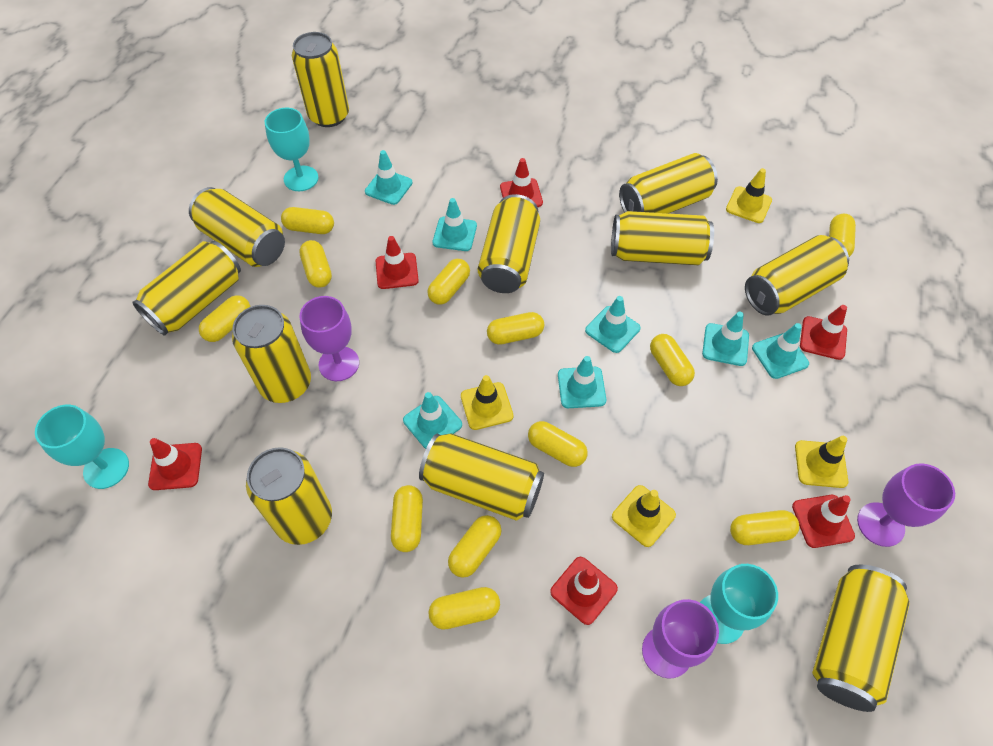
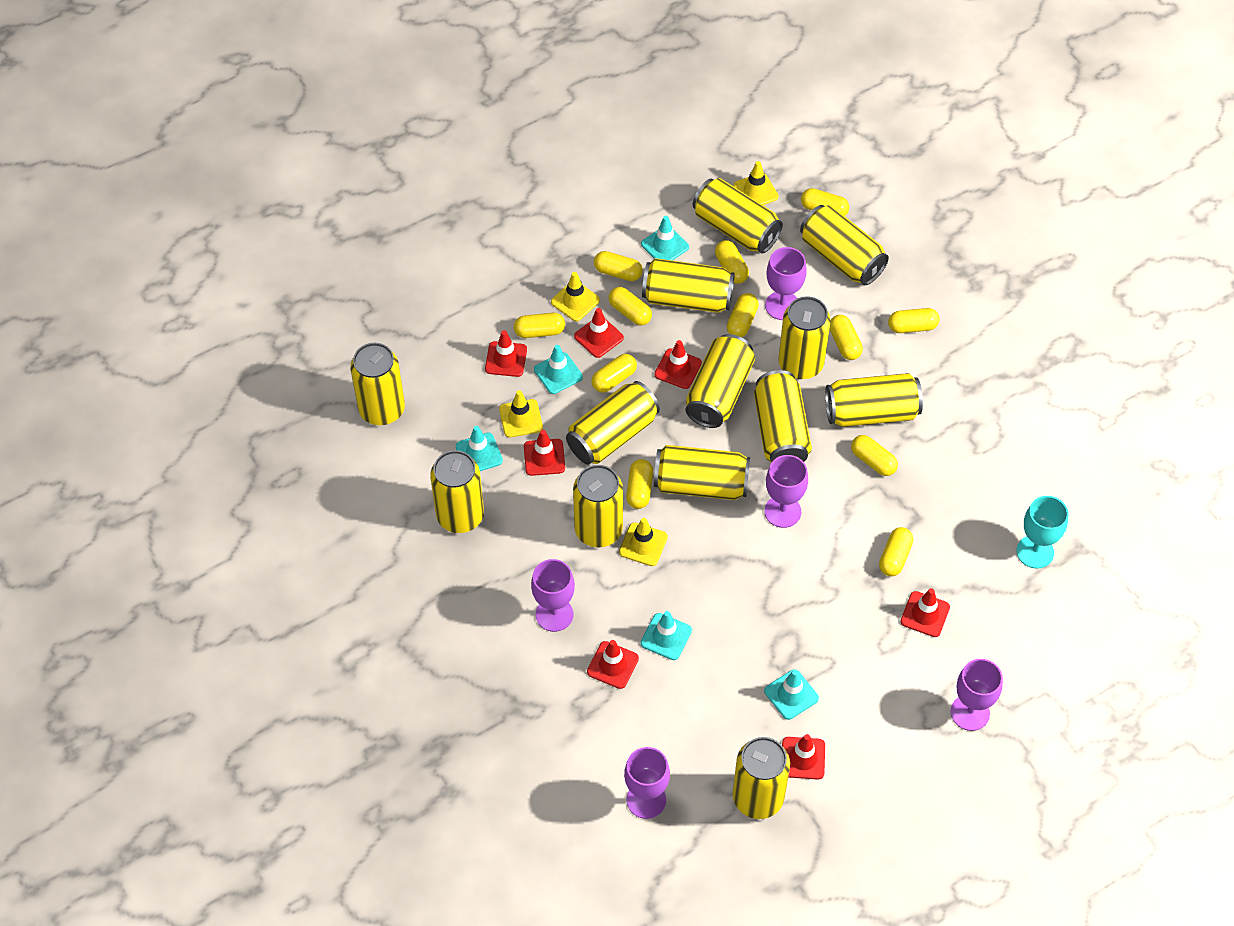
purple goblet: [299,296,359,381] [642,599,719,678] [857,463,955,547] = 3 -> [531,559,575,632] [624,747,670,819] [764,455,808,528] [765,247,806,320] [951,659,1003,731] = 5
red traffic cone: [148,438,202,490] [376,236,419,289] [500,158,543,207] [550,557,618,625] [792,495,855,548] [800,305,847,360] = 6 -> [485,330,527,377] [524,430,565,476] [574,308,624,358] [587,640,639,689] [654,340,702,389] [782,734,825,780] [900,588,950,637] = 7
turquoise goblet: [35,405,129,489] [265,108,318,191] [700,564,778,644] = 3 -> [1017,496,1068,569] = 1
turquoise traffic cone: [365,150,413,205] [403,392,462,449] [433,198,477,251] [558,356,606,408] [585,296,640,353] [702,312,749,366] [752,323,809,379] = 7 -> [456,426,503,471] [534,345,583,394] [641,216,689,260] [641,611,692,660] [764,669,819,720] = 5
yellow can: [132,241,241,335] [189,187,285,267] [232,305,311,403] [246,447,332,545] [292,32,349,127] [419,433,544,521] [478,194,540,293] [611,211,714,265] [619,153,718,213] [745,235,849,316] [812,565,909,712] = 11 -> [350,343,405,425] [430,450,484,533] [566,381,660,464] [573,465,623,548] [642,258,735,313] [654,445,750,500] [685,334,755,428] [693,178,783,254] [733,737,790,819] [754,370,812,463] [778,296,831,379] [800,205,889,285] [825,373,923,427] = 13

